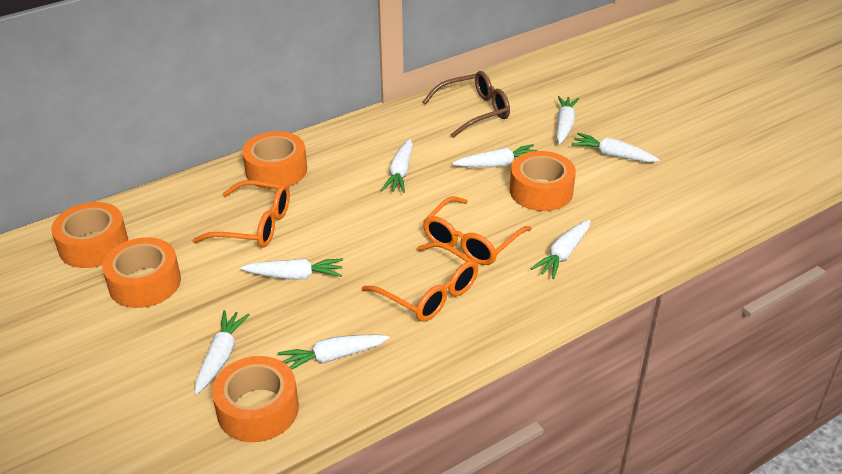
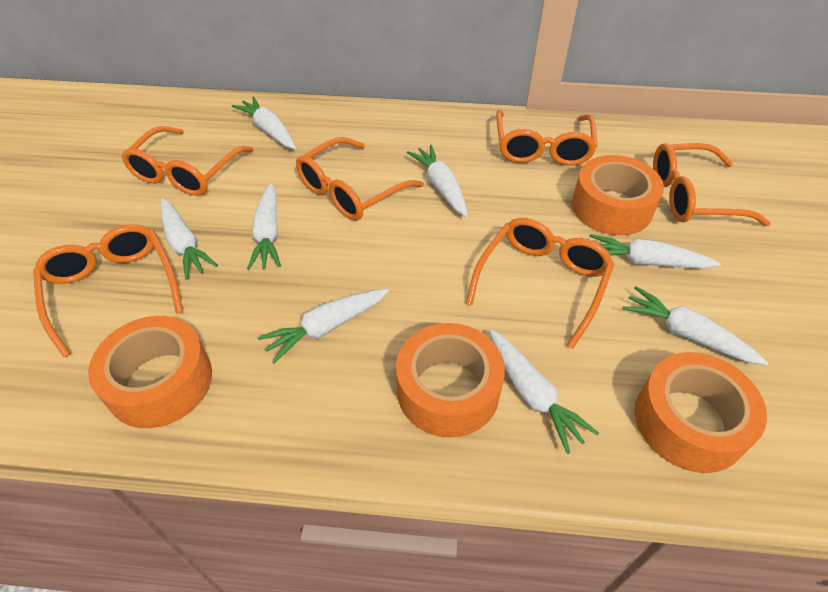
brown glasses: [423,71,510,138] = 1 -> none = 0
orange glasses: [193,180,290,247] [362,242,478,322] [423,196,532,265] = 3 -> [33,224,183,357] [121,126,254,196] [296,137,424,221] [466,218,614,349] [496,110,598,166] [653,143,771,227] = 6
orange tape: [51,202,128,268] [102,237,181,308] [212,356,299,442] [242,131,307,189] [510,151,576,211] = 5 -> [88,316,212,428] [396,323,505,438] [572,155,664,235] [635,352,767,473] = 4

